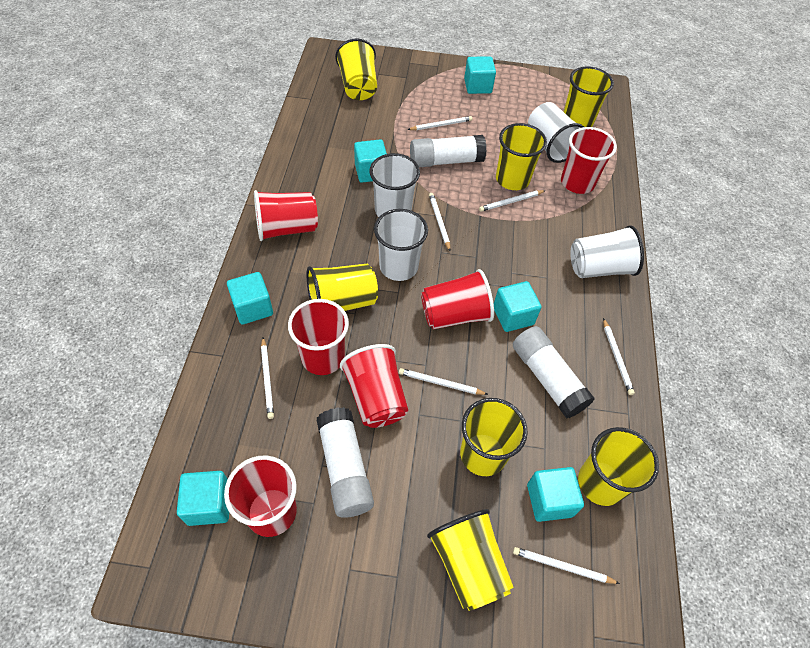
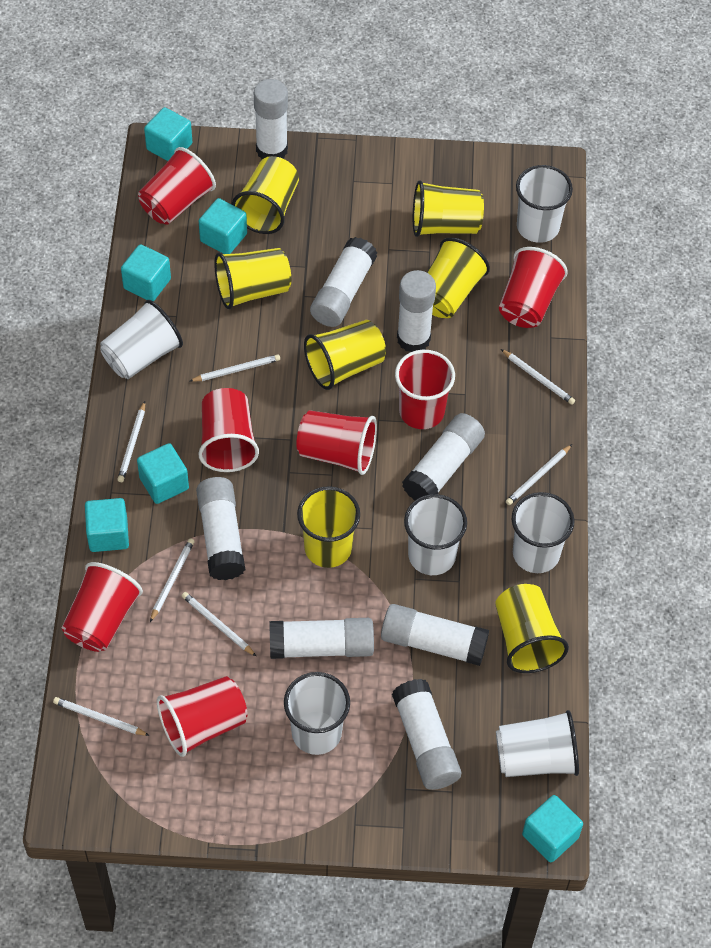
red cup: [224,455,297,537] [254,190,318,241] [288,299,349,375] [340,344,408,428] [421,269,494,329] [561,127,617,194] = 6 -> [62,562,143,652] [138,147,216,225] [157,676,248,757] [198,388,259,472] [296,410,377,475] [395,350,455,429] [499,247,568,328] = 7
white cup: [369,153,420,217] [374,209,428,281] [528,102,584,163] [570,225,644,278] = 4 -> [100,300,183,379] [284,672,350,755] [404,494,467,575] [496,710,579,777] [512,492,575,573] [516,165,573,243] = 6
white glue stick: [317,407,374,518] [410,135,487,167] [513,326,594,419] = 3 -> [196,477,246,580] [254,79,288,159] [269,618,374,659] [310,237,377,327] [381,604,489,666] [392,679,461,790] [397,270,436,352] [402,413,485,500] = 8

